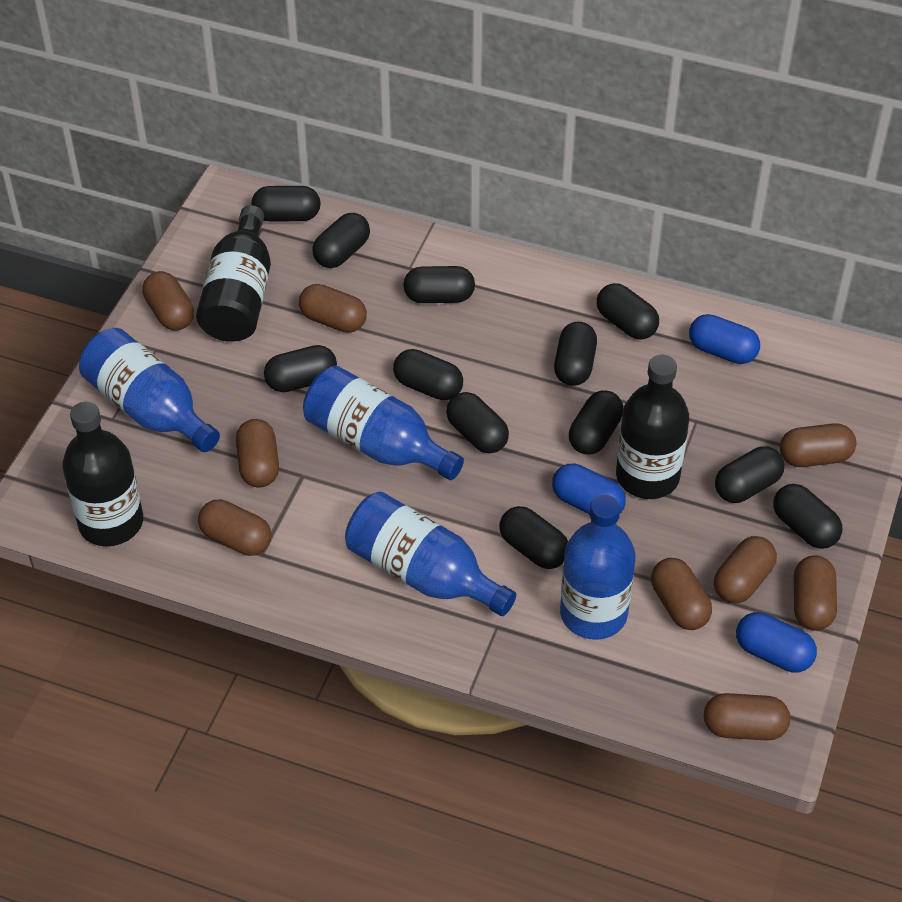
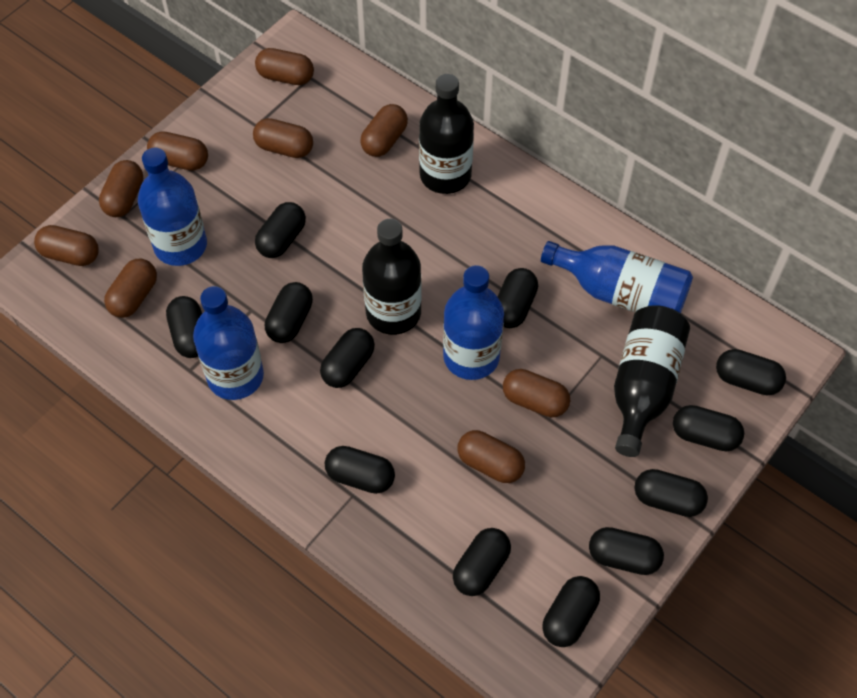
blue capsule: [552,464,626,514] [689,314,760,364] [736,612,817,673] = 3 -> none = 0

